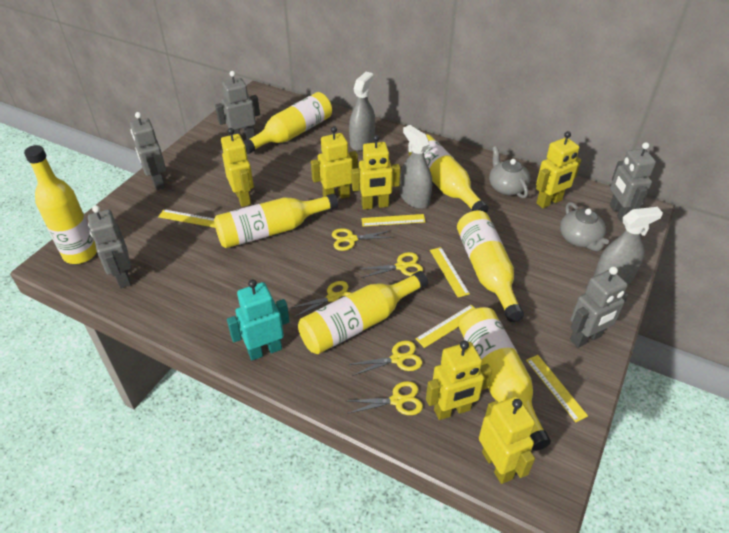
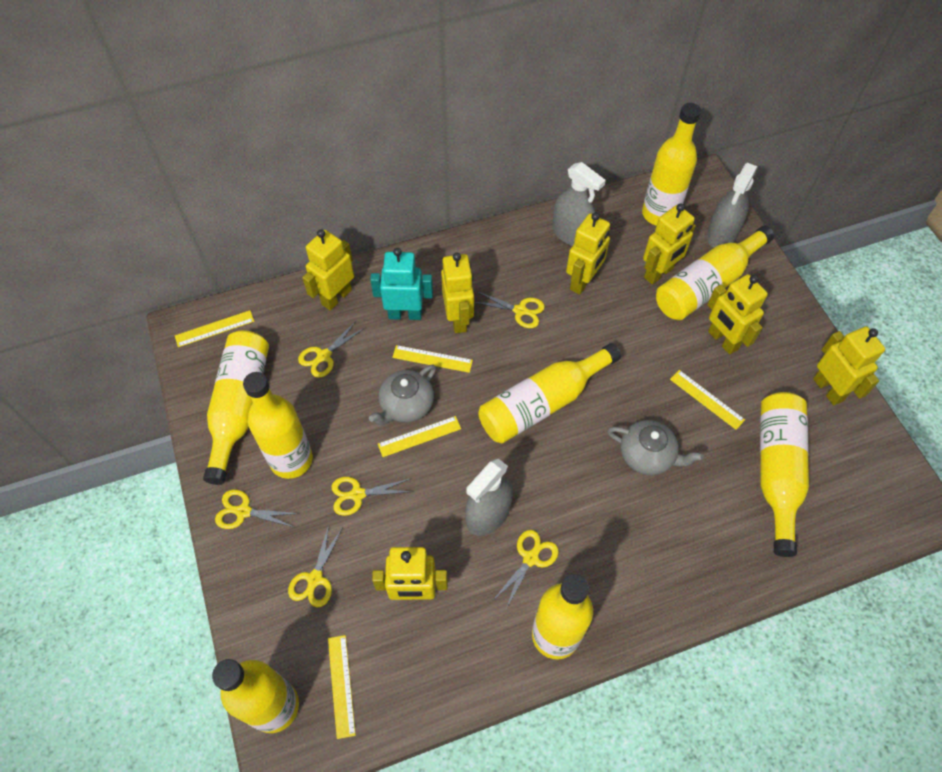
grey robot: [88,205,131,288] [130,112,166,190] [215,71,260,139] [570,267,628,348] [610,142,656,222] = 5 -> none = 0
yellow bottle: [24,145,97,264] [214,194,338,248] [244,92,332,154] [298,271,428,354] [409,134,489,213] [457,210,524,322] [459,307,551,451] = 7 -> [203,330,269,485] [212,659,299,733] [243,372,313,479] [478,343,621,444] [532,574,593,659] [642,103,701,226] [656,226,774,320] [760,392,809,557] = 8
yellow robot: [221,128,254,207] [311,126,358,199] [352,135,401,210] [426,340,492,420] [479,396,535,484] [536,131,581,208] = 6 -> [302,229,354,310] [372,547,448,600] [441,253,474,333] [566,212,610,295] [643,203,696,285] [707,274,768,354] [813,326,885,405] = 7
yellow scissors: [289,281,351,318] [332,228,393,251] [347,381,423,415] [348,341,422,376] [359,252,423,278] = 5 -> [215,489,299,529] [288,524,343,607] [298,321,365,378] [331,477,413,516] [474,291,545,328] [493,530,559,609] = 6

